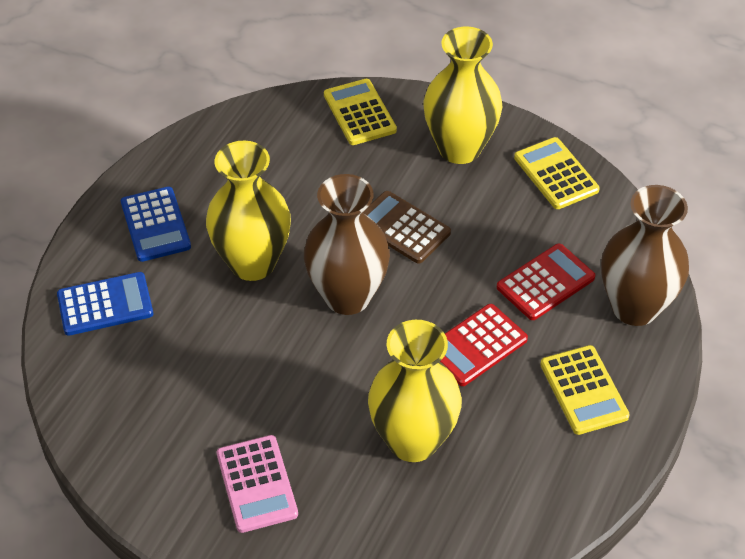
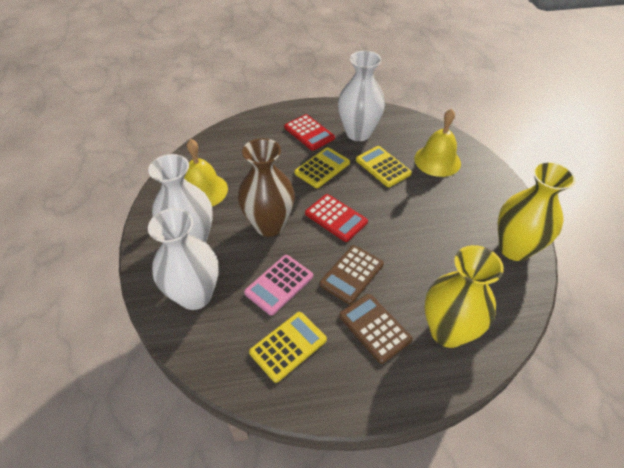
blue calculator: [57,272,153,336] [121,187,191,262] = 2 -> none = 0
brown calculator: [363,191,451,264] = 1 -> [320,245,384,305] [339,294,413,364] = 2
brown vase: [304,174,390,315] [601,185,689,326] = 2 -> [238,138,295,237] = 1
white vase: none = 0 -> [148,154,213,243] [148,208,219,310] [338,51,385,141] = 3
yellow bell: none = 0 -> [184,139,228,206] [414,109,461,177] = 2
yellow vase: [206,141,291,281] [368,320,462,462] [423,27,502,164] = 3 -> [425,245,504,348] [498,161,576,261] = 2

